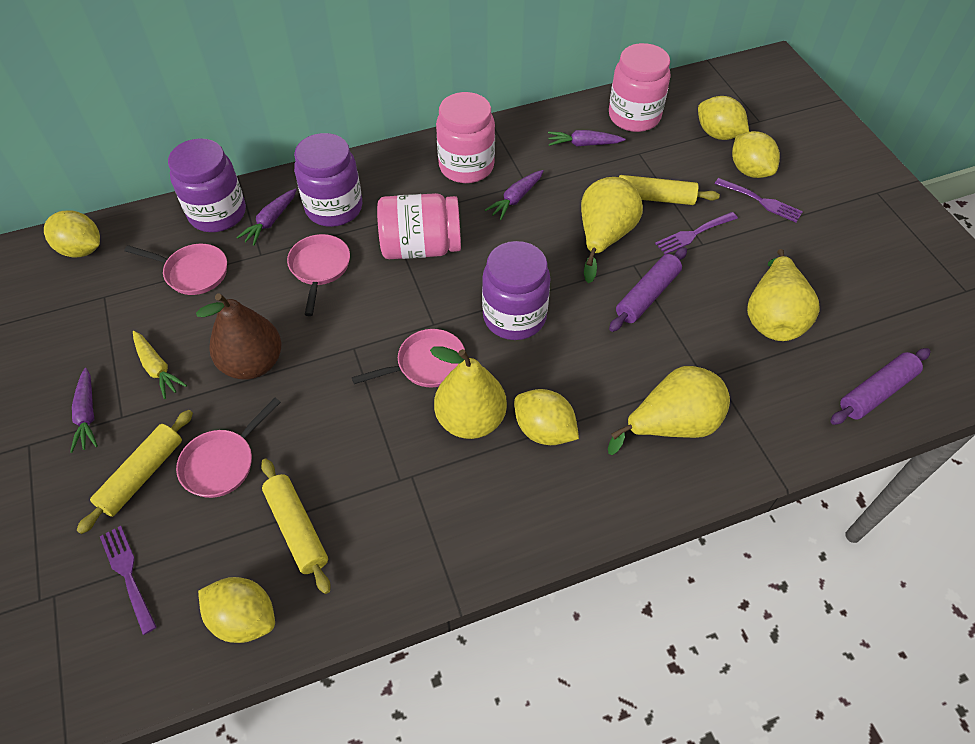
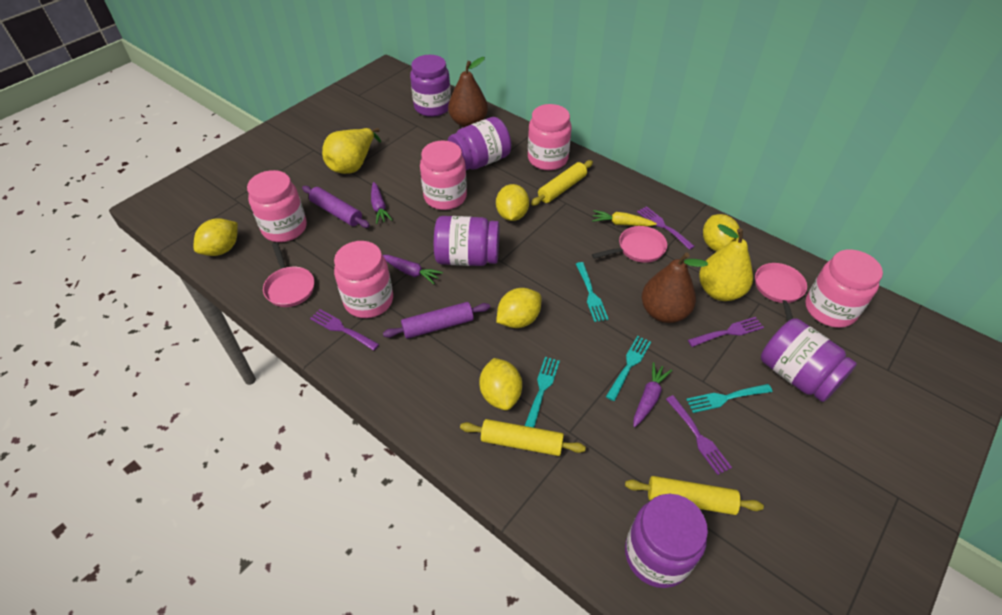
brown pear: [196,293,281,379] = 1 -> [448,57,488,127] [642,252,708,323] = 2
pink jar: [377,193,461,259] [436,92,495,183] [609,43,671,132] = 3 -> [247,170,307,242] [334,241,393,318] [420,140,467,210] [528,104,572,170] [805,250,883,328] = 5
pink pan: [124,244,227,295] [176,398,281,498] [287,234,350,316] [352,329,465,387] = 4 -> [263,242,314,307] [592,226,667,263] [755,263,807,322] = 3
purple carrot: [70,368,98,453] [236,188,297,246] [485,170,544,220] [548,130,626,146] = 4 -> [371,182,392,224] [383,255,443,284] [634,362,672,427] = 3
purple fork: [100,526,157,635] [655,212,738,254] [715,178,803,222] = 3 -> [310,309,379,351] [637,206,695,250] [666,395,732,475] [688,317,764,347] = 4
purple jar: [168,138,246,232] [294,133,362,227] [482,241,551,340] = 3 -> [410,55,451,117] [434,216,499,266] [448,117,511,170] [625,494,708,588] [761,318,857,402] = 5
turquoise fork: none = 0 -> [525,357,560,428] [576,262,608,322] [606,336,651,401] [686,384,772,413] = 4
yellow pear: [430,346,507,439] [581,177,643,283] [608,366,730,455] [747,249,819,341] = 4 -> [322,128,381,174] [699,224,753,301] = 2

